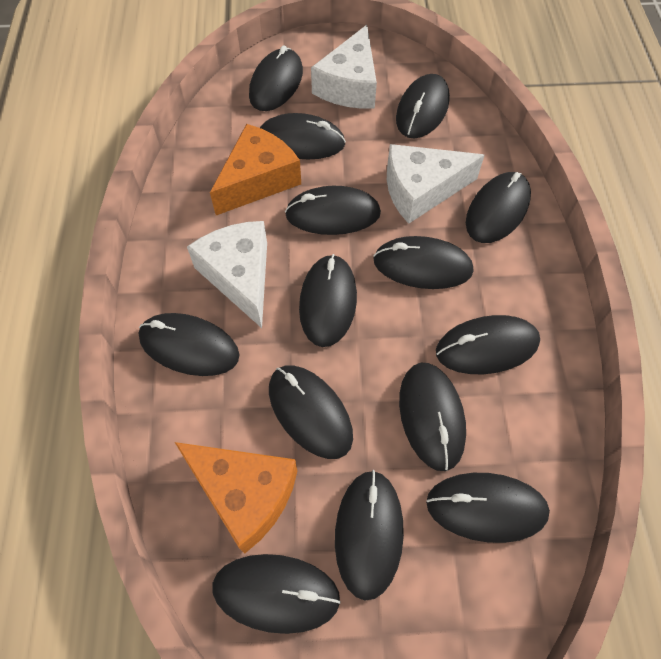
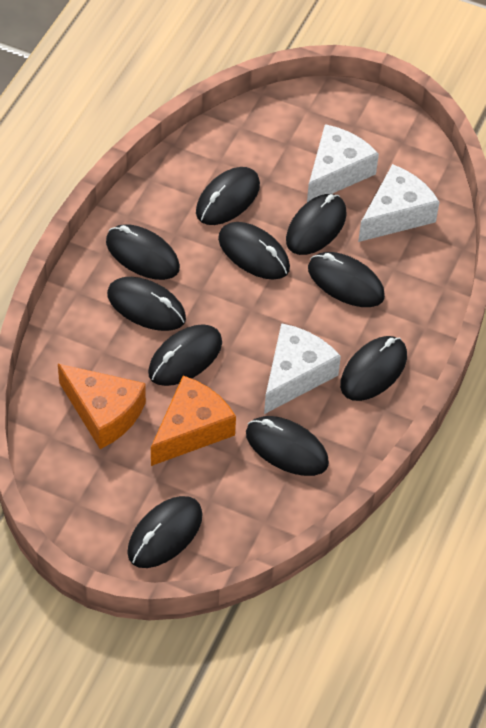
black mouse: [139,313,240,376] [212,554,341,634] [249,45,303,111] [260,113,346,160] [269,365,353,459] [285,186,381,235] [299,254,357,347] [335,470,404,600] [373,236,473,289] [396,74,450,139] [399,363,466,471] [426,473,550,543] [436,315,540,374] [466,172,531,243] = 14 -> [106,224,180,280] [107,277,186,331] [127,496,203,568] [148,324,222,386] [196,167,260,225] [218,222,290,280] [246,416,329,476] [286,194,347,255] [308,252,385,307] [340,336,407,401] = 10

